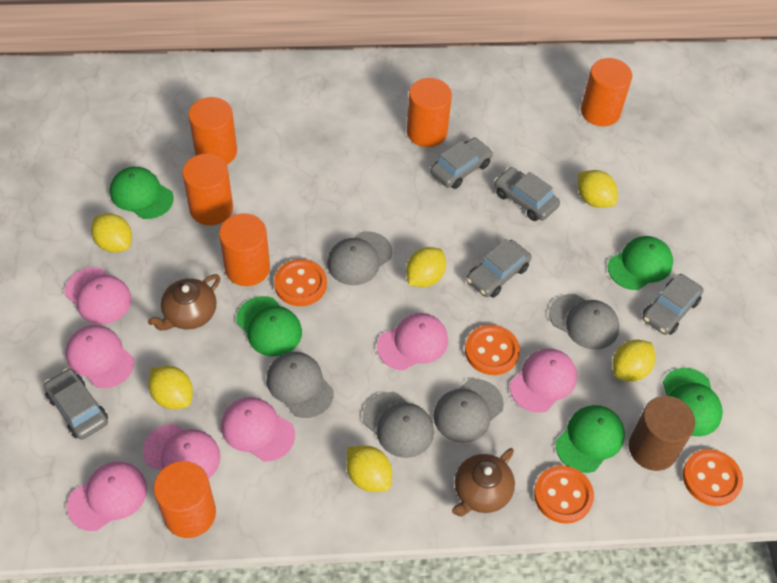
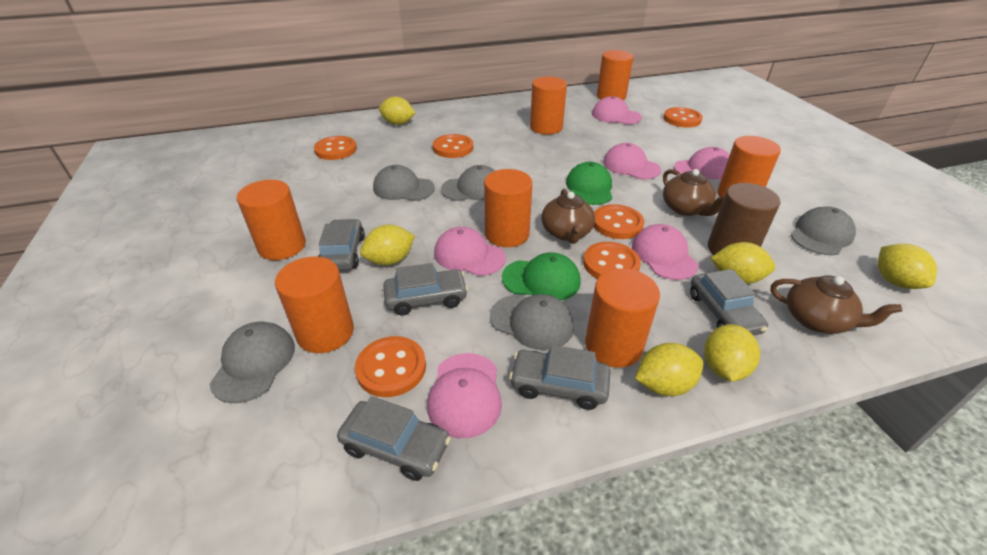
brown teapot: [148,274,220,330] [452,448,515,516] = 2 -> [542,189,595,244] [663,169,724,216] [771,276,902,334] = 3
green cap: [110,167,174,219] [236,296,302,356] [556,405,625,473] [608,236,673,290] [663,368,723,436] = 5 -> [502,253,581,300] [566,162,612,205] = 2
orange button: [274,259,327,306] [465,325,520,375] [534,465,594,524] [683,449,743,506] = 4 -> [314,136,357,160] [355,336,426,397] [433,134,473,158] [583,242,641,279] [594,204,644,239] [663,107,703,127] = 6
orange cylinder: [154,461,216,538] [182,154,233,225] [188,97,237,164] [219,213,270,286] [407,78,452,147] [581,58,632,126] = 6 -> [237,180,306,260] [275,257,354,353] [484,169,533,247] [530,77,567,135] [585,268,660,368] [597,50,633,100] [717,136,781,197] = 7
pink cap: [65,267,132,324] [66,325,134,388] [67,462,147,531] [143,424,220,479] [221,397,295,461] [377,313,448,370] [510,348,577,413] = 7 -> [427,353,502,439] [434,227,506,276] [592,96,642,125] [603,143,661,179] [632,224,699,280] [674,147,729,180] = 6

